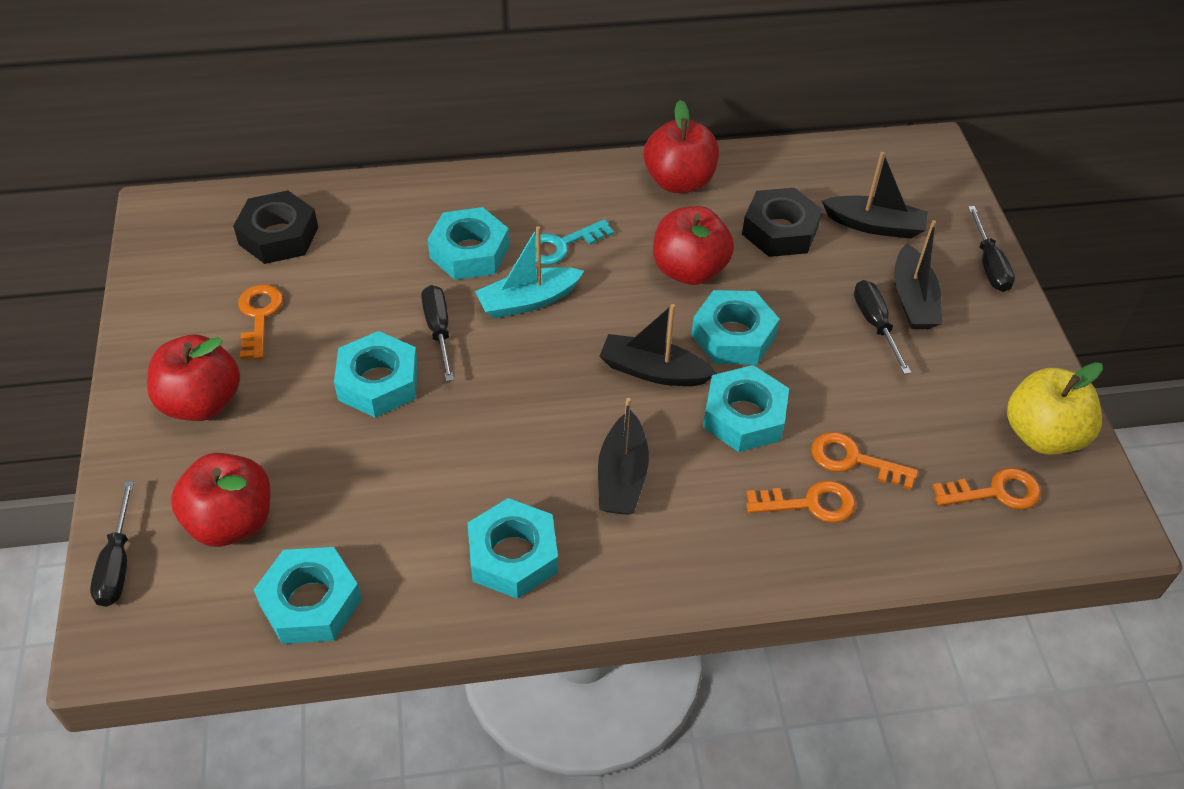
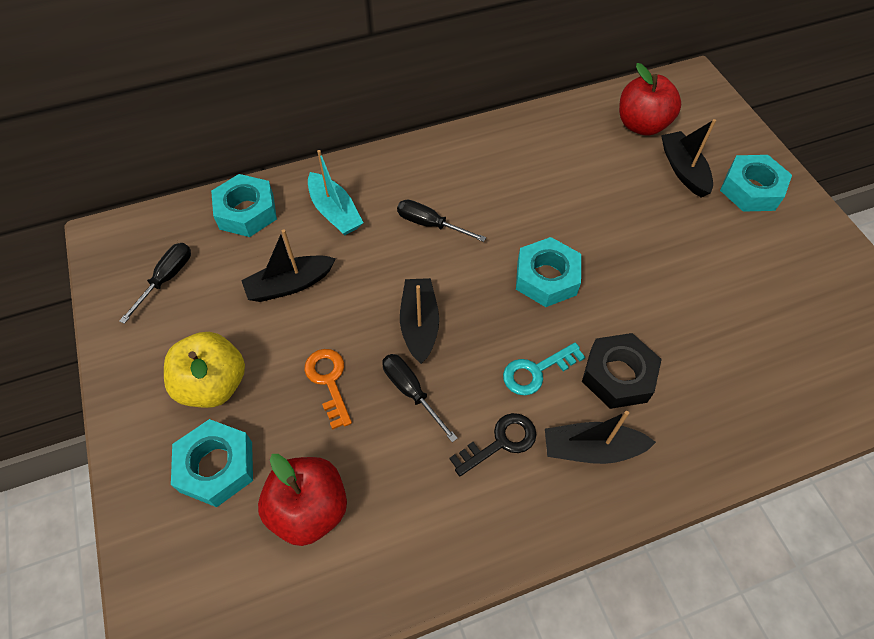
black key: none = 0 -> [449,413,536,476] = 1
black nut: [233,190,318,264] [742,188,822,257] = 2 -> [582,333,662,409] = 1
black screwdriver: [90,481,134,607] [421,285,454,381] [854,280,911,374] [968,206,1015,292] = 4 -> [119,243,191,324] [382,354,458,442] [397,199,486,242] = 3
orange key: [238,284,283,360] [746,480,856,523] [811,432,918,490] [932,468,1041,510] = 4 -> [304,349,352,430] = 1
red apple: [147,335,240,421] [171,453,271,547] [644,100,719,193] [653,206,734,285] = 4 -> [258,454,347,546] [619,63,681,136] = 2
turquoise nut: [254,547,362,644] [334,331,418,417] [427,207,509,280] [467,498,558,599] [691,290,780,365] [703,365,789,452] = 6 -> [171,419,253,507] [211,174,277,237] [516,237,581,307] [720,155,792,212] = 4

